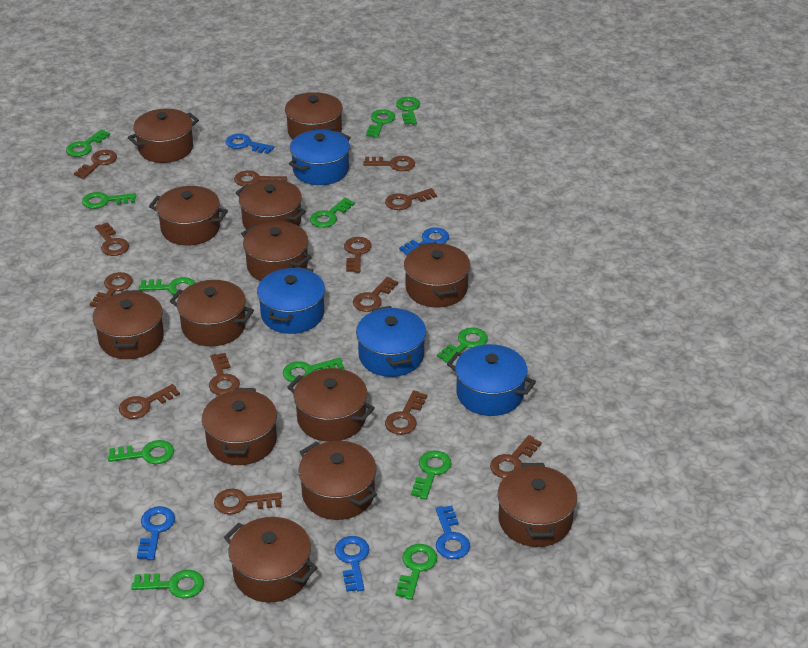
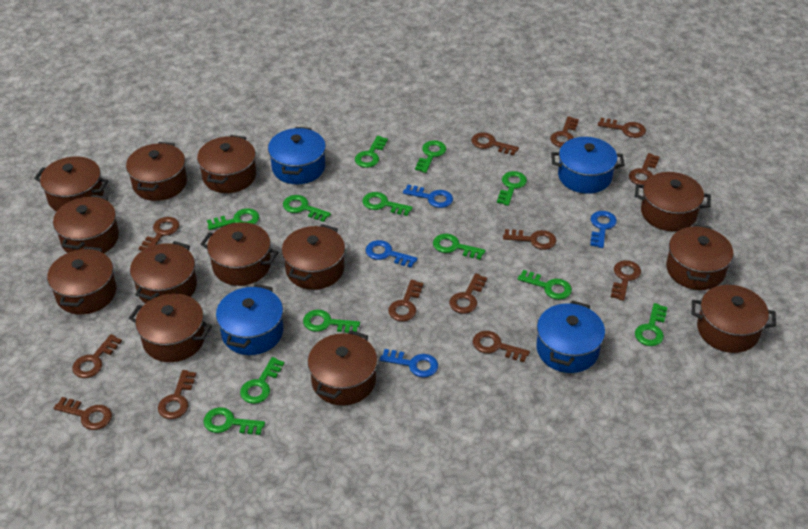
blue key: [137,506,175,560] [226,134,274,154] [335,536,370,592] [399,227,449,255] [436,505,470,559] = 5 -> [366,240,418,268] [380,349,438,377] [403,185,453,208] [590,211,617,248] = 4

